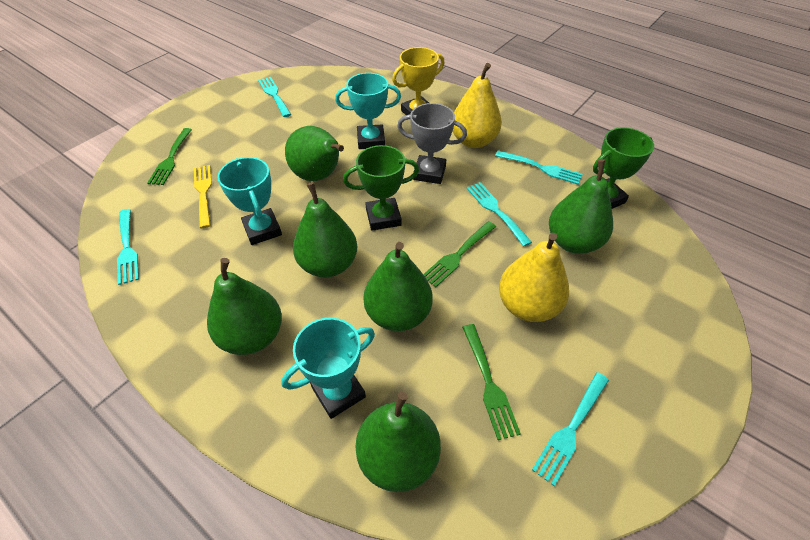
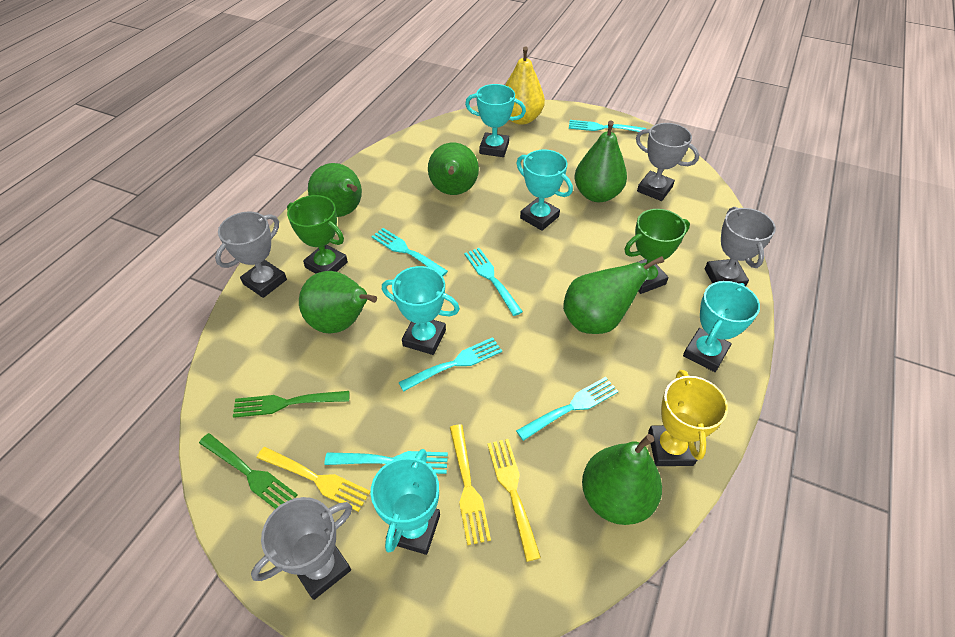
green fork: [147,128,192,185] [423,221,496,287] [462,324,521,440] = 3 -> [199,433,297,509] [233,391,349,418] = 2
grey trophy: [397,103,467,184] = 1 -> [215,211,287,298] [251,497,352,600] [636,123,699,201] [705,207,776,287] = 4
turquoise fork: [117,209,139,285] [258,77,291,117] [466,182,532,247] [495,150,582,185] [532,372,609,486] = 5 -> [324,451,448,474] [371,228,448,276] [398,337,502,392] [464,248,523,316] [516,377,619,441] [569,120,646,134] = 6
turquoise trophy: [217,157,282,245] [281,318,375,419] [335,73,401,149] = 3 -> [370,449,440,555] [382,266,460,355] [465,84,526,157] [516,150,573,231] [683,281,760,372] = 5
yellow fork: [194,165,212,228] = 1 -> [257,447,371,512] [450,424,491,545] [487,439,541,562] = 3
yellow pear: [453,63,502,148] [499,233,569,322] = 2 -> [505,46,545,125] = 1

